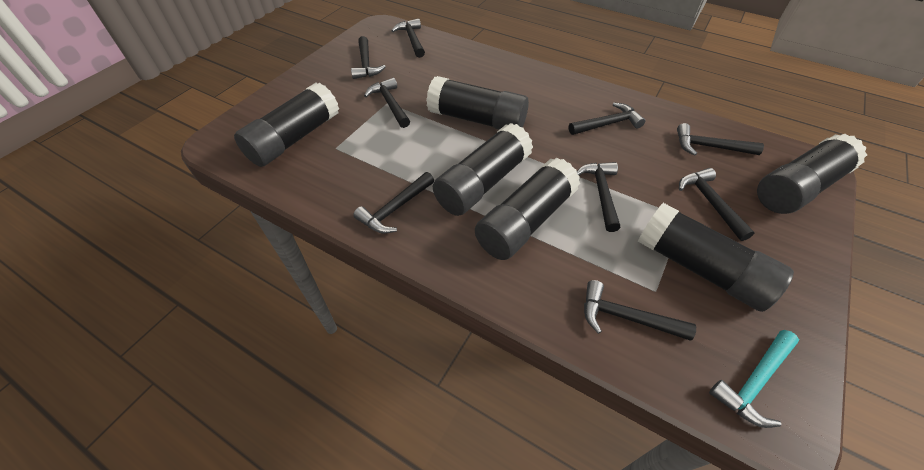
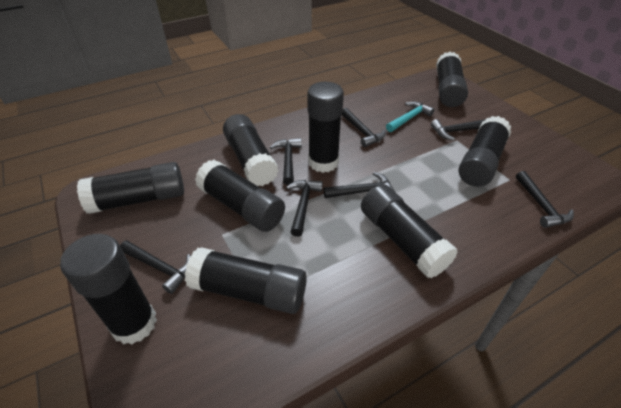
black glue stick: [234,83,339,167] [426,76,529,130] [433,123,533,216] [475,157,580,260] [638,203,794,312] [757,134,867,214] = 6 -> [60,234,157,344] [77,162,184,214] [185,247,307,314] [195,160,285,232] [223,114,279,186] [307,82,344,173] [361,184,458,278] [436,52,468,107] [459,116,512,187] = 9
black hammer: [351,36,386,79] [354,172,434,234] [364,78,410,128] [391,18,425,58] [569,103,645,135] [577,162,620,232] [584,280,696,341] [677,123,764,156] [679,168,755,241] = 9 -> [120,240,191,294] [270,138,302,185] [286,180,323,237] [323,172,395,198] [341,108,386,147] [431,119,486,140] [516,171,574,228] = 7

